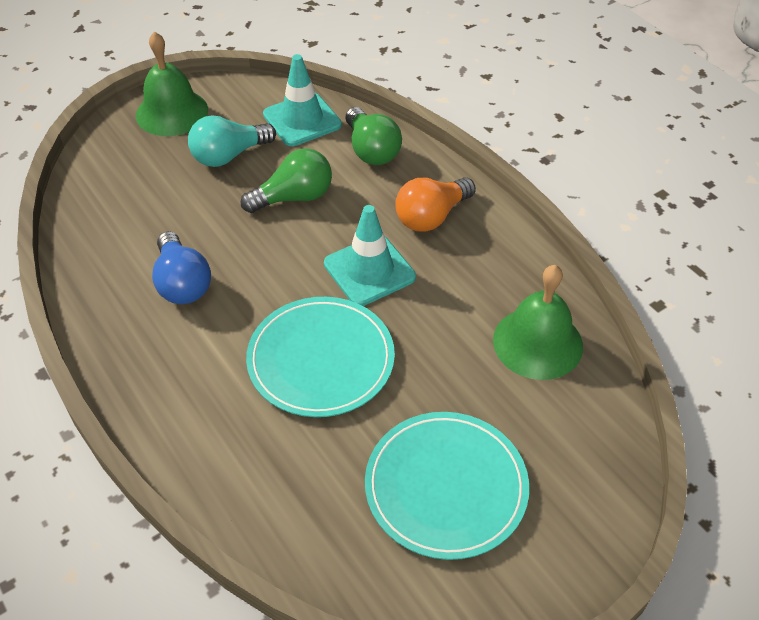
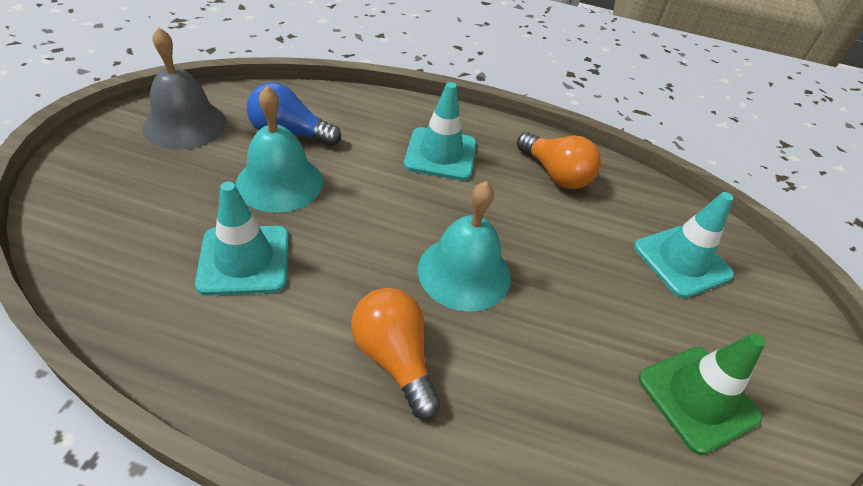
green bell: [136,31,208,136] [493,265,583,380] = 2 -> none = 0
green light bulb: [241,148,332,213] [346,107,402,165] = 2 -> none = 0
green traffic cone: none = 0 -> [638,333,766,455] = 1
grey bell: none = 0 -> [143,27,227,150] = 1
orange light bulb: [395,177,476,232] = 1 -> [351,288,441,419] [517,132,601,189] = 2
turquoise bell: none = 0 -> [235,86,323,213] [418,181,511,312] = 2
turquoise light bulb: [188,115,276,167] = 1 -> none = 0
turquoise plate: [246,297,395,417] [365,412,529,560] = 2 -> none = 0
turquoise traffic cone: [263,54,342,146] [324,205,416,306] = 2 -> [195,181,289,295] [404,82,476,180] [634,192,734,298] = 3

